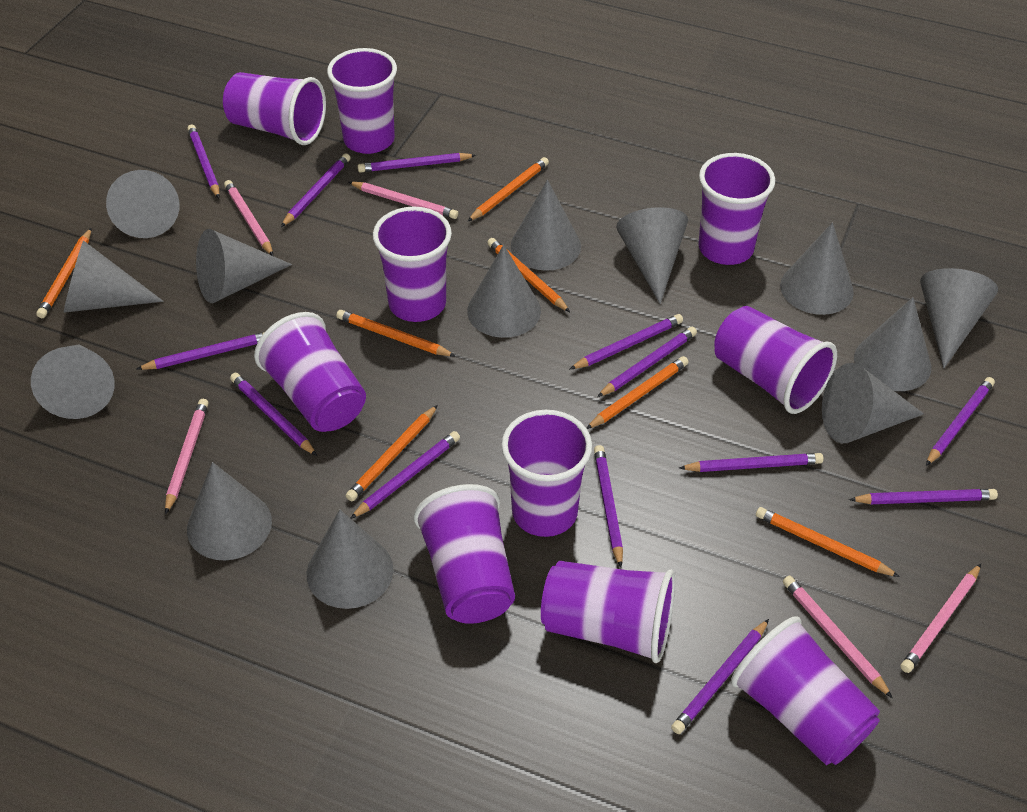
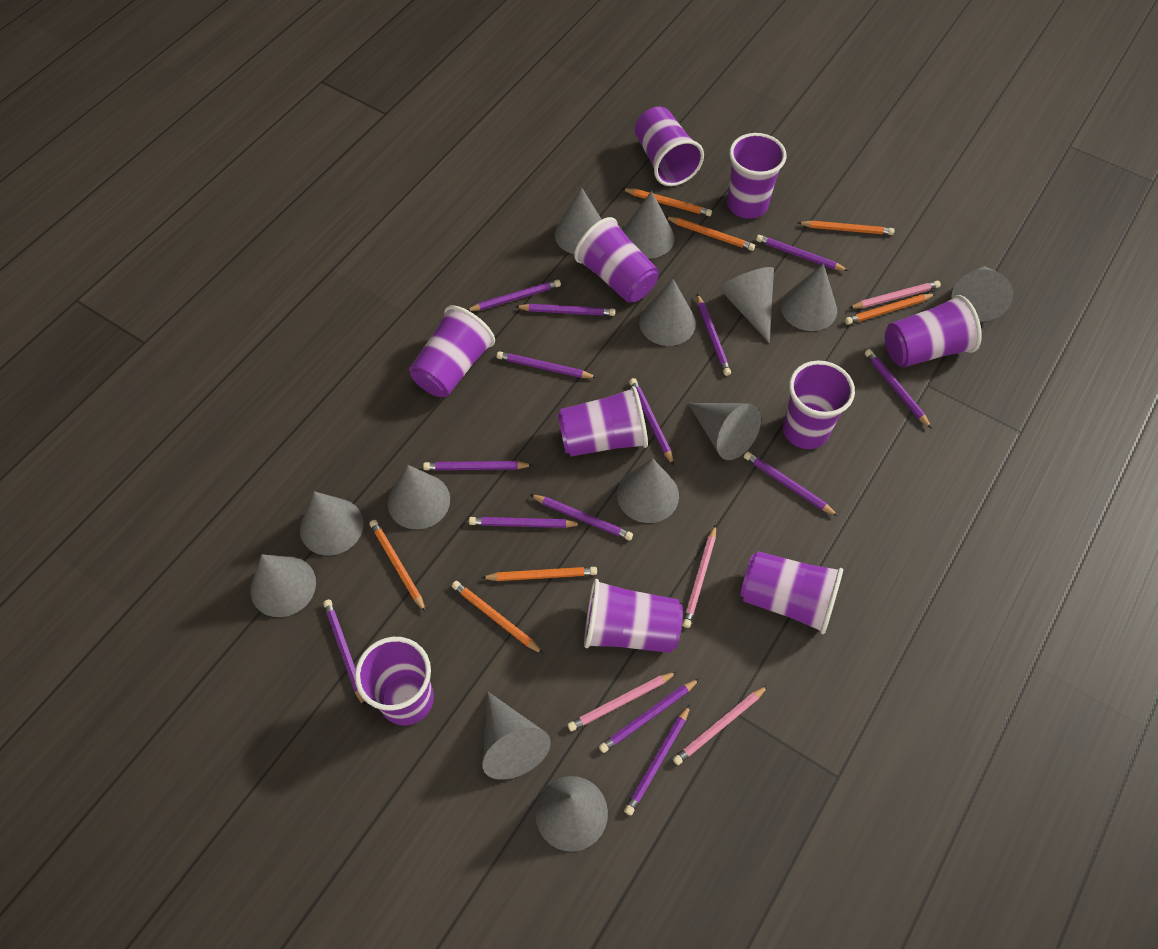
pink pencil: [165,399,209,514] [224,180,273,256] [349,182,458,219] [783,576,892,698] [901,564,981,673] = 5 -> [567,672,677,731] [673,686,768,765] [682,524,716,628] [849,281,941,309] = 4
purple pencil: [137,332,265,370] [187,124,220,198] [230,373,317,456] [281,153,351,227] [351,431,460,519] [358,153,476,173] [570,314,683,369] [594,445,623,568] [597,327,697,397] [671,619,769,734] [679,453,824,472] [849,489,998,504] [926,377,995,466] = 13 -> [323,600,365,707] [423,461,533,470] [467,280,561,311] [469,517,582,528] [497,351,597,378] [515,304,615,316] [530,494,633,540] [599,678,700,753] [624,704,691,815] [629,378,674,466] [697,294,731,376] [744,452,838,516] [756,235,849,271] [865,349,932,429] = 14

